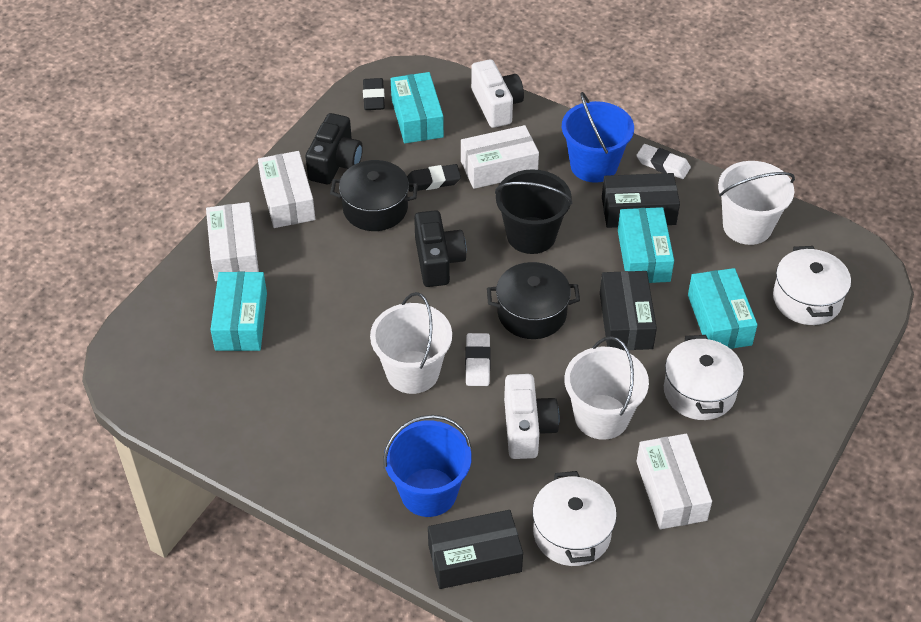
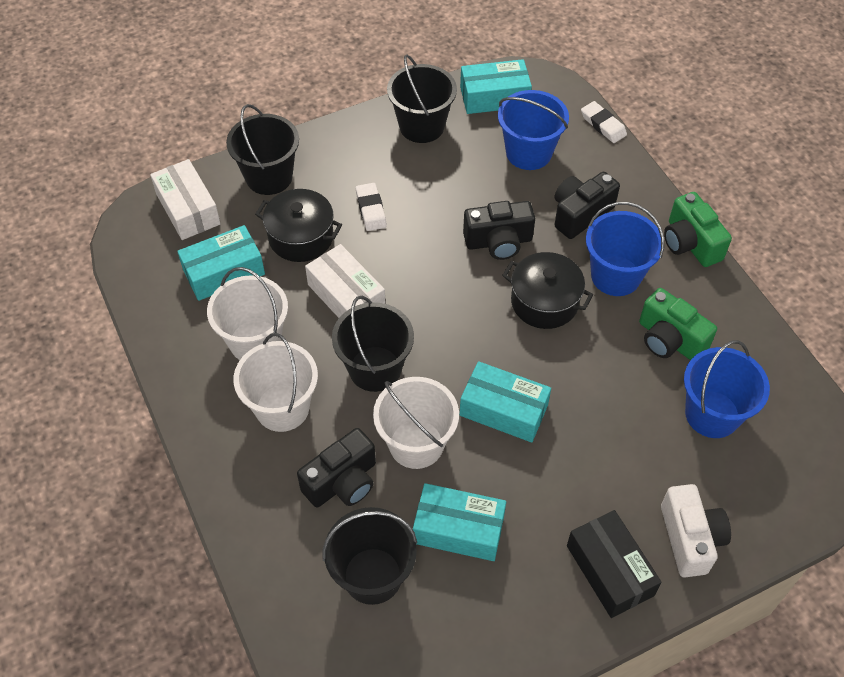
black box: [428,510,523,589] [600,271,657,350] [602,173,680,228] = 3 -> [567,510,662,618] = 1
black bucket: [495,169,573,254] = 1 -> [226,104,299,195] [322,507,417,605] [332,296,414,392] [387,55,457,143] = 4
black camera: [306,113,363,184] [414,210,467,287] = 2 -> [297,428,376,507] [463,201,535,260] [555,172,620,239] = 3
black eraser: [363,78,385,110] [407,164,461,192] = 2 -> none = 0
blue bucket: [383,415,472,517] [562,92,634,183] = 2 -> [498,90,569,170] [586,202,664,296] [684,340,770,438] = 3
green camera: none = 0 -> [639,288,717,360] [664,192,732,267] = 2
white box: [206,202,259,281] [258,151,315,228] [461,125,539,189] [636,434,712,529] = 4 -> [150,159,221,240] [305,244,386,318] = 2
white camera: [471,59,524,128] [504,374,559,459] = 2 -> [661,484,731,577] = 1
white pot: [532,471,617,566] [664,335,744,420] [773,246,851,325] = 3 -> none = 0

